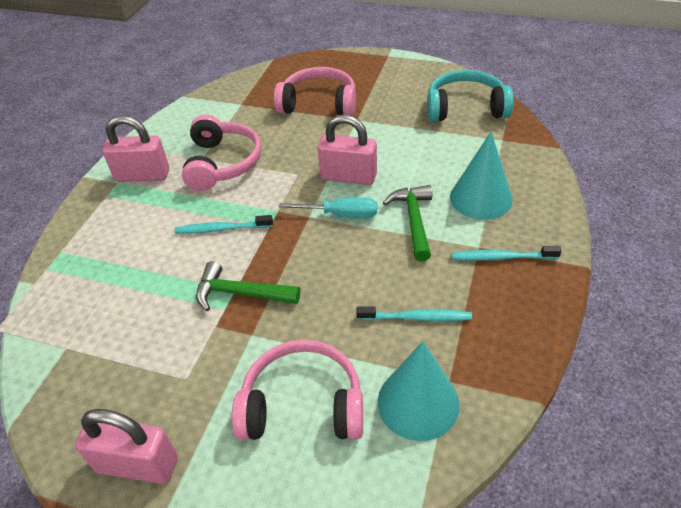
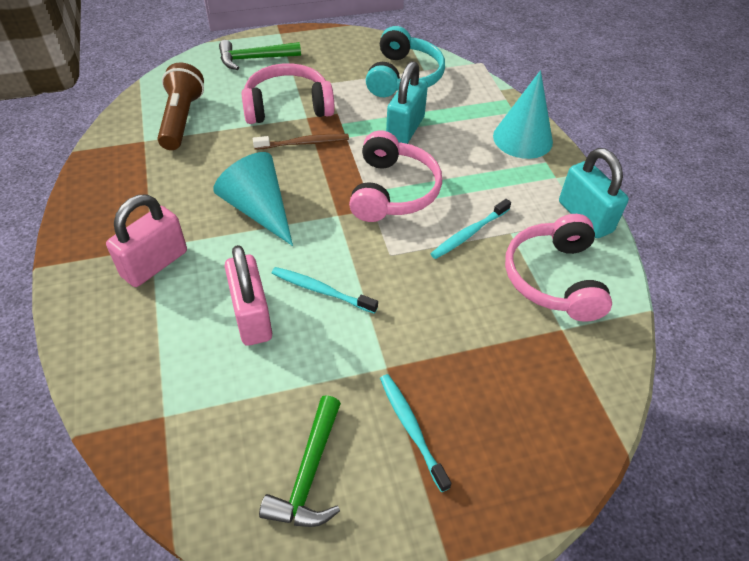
brown flashlight: none = 0 -> [158,62,204,150] = 1
brown toothbrush: none = 0 -> [253,134,349,150] = 1
pink padlock: [75,409,178,484] [102,115,169,182] [317,115,377,185] = 3 -> [106,194,187,287] [225,245,272,346] = 2
turquoise padlock: none = 0 -> [386,61,428,144] [559,148,629,238] = 2
turquoise screwdriver: [279,197,377,218] = 1 -> none = 0

